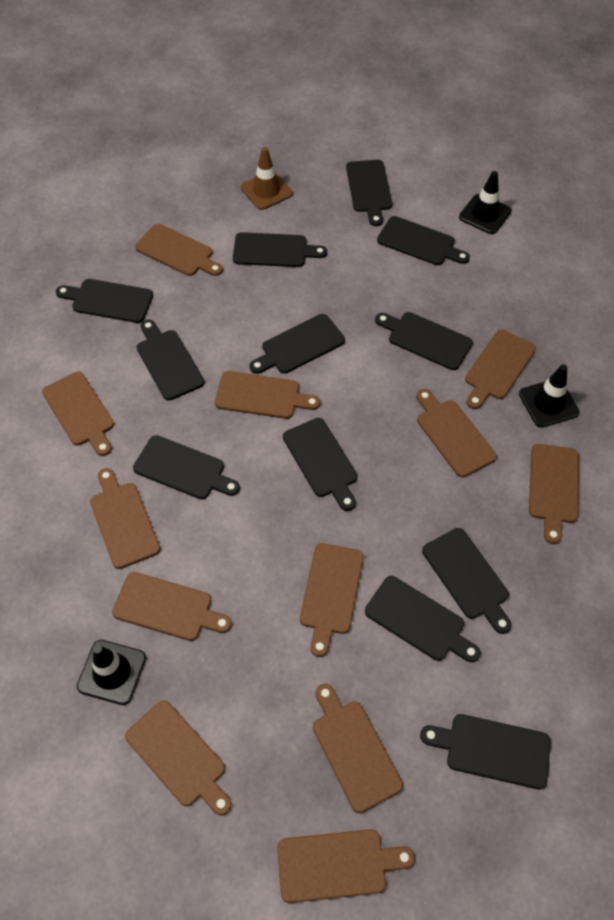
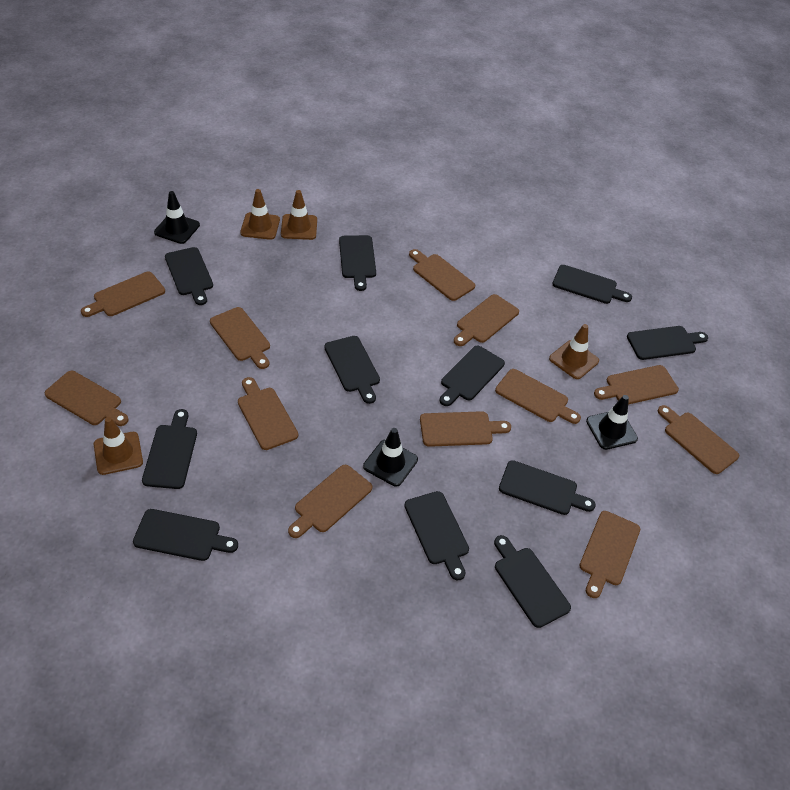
black cutting board: [56,279,153,323] [133,435,240,499] [137,319,205,401] [233,232,327,267] [249,314,345,374] [283,418,358,511] [346,160,392,226] [365,576,481,662] [375,312,473,370] [377,216,470,265] [420,714,551,789] [422,528,512,634] = 12 -> [133,509,238,561] [142,409,197,489] [165,247,213,305] [324,336,380,404] [339,235,376,291] [404,491,469,581] [440,346,505,406] [494,535,571,628] [499,460,595,515] [552,265,632,304] [627,326,708,360] = 11
brown traffic cone: [241,147,293,210] = 1 -> [94,417,143,475] [240,189,280,240] [281,190,317,240] [549,324,599,379] = 4

